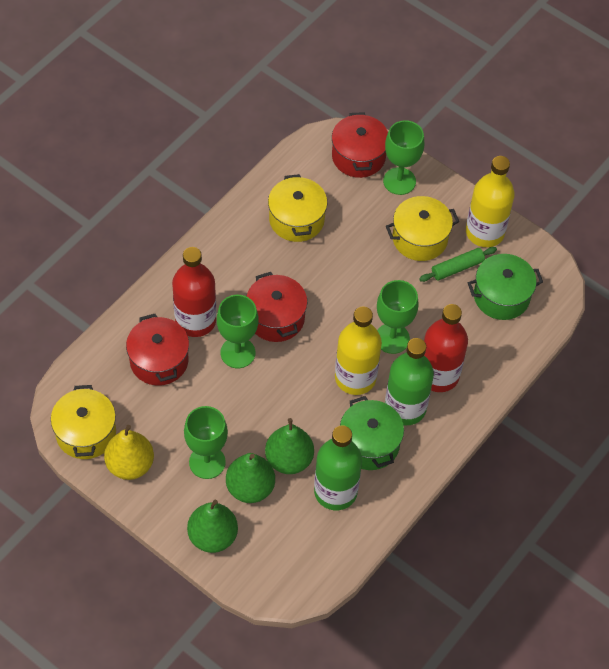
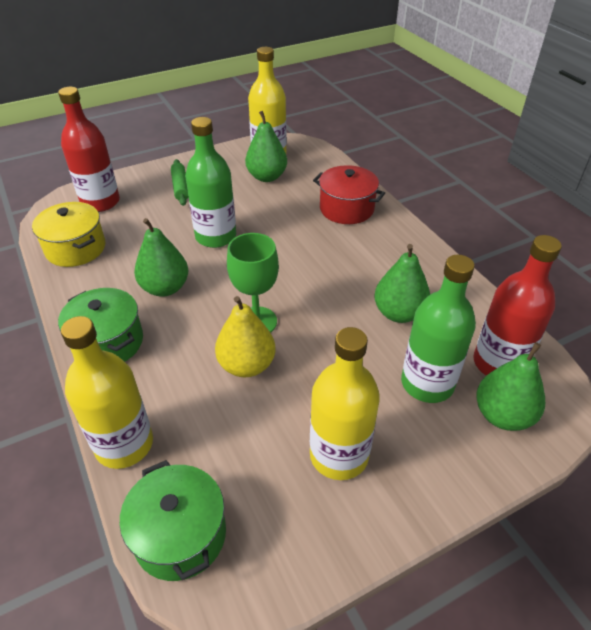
green goblet: [184,406,228,479] [217,295,259,368] [377,280,419,354] [383,120,424,195] = 4 -> [227,233,279,333] = 1
green pear: [187,500,238,553] [226,453,275,503] [265,418,314,474] = 3 -> [134,218,188,297] [245,111,287,182] [374,244,430,323] [476,342,545,431] = 4
red pot: [126,314,189,386] [246,272,307,342] [332,112,388,178] = 3 -> [313,165,385,224] = 1
yellow bottle: [335,307,382,395] [466,156,515,247] = 2 -> [61,316,153,469] [248,47,287,153] [310,327,380,480] = 3
yellow pot: [51,385,116,459] [268,174,327,242] [386,196,459,261] = 3 -> [32,202,105,267] = 1

